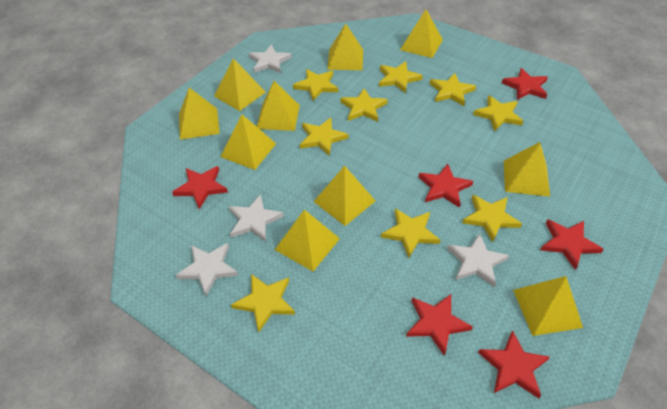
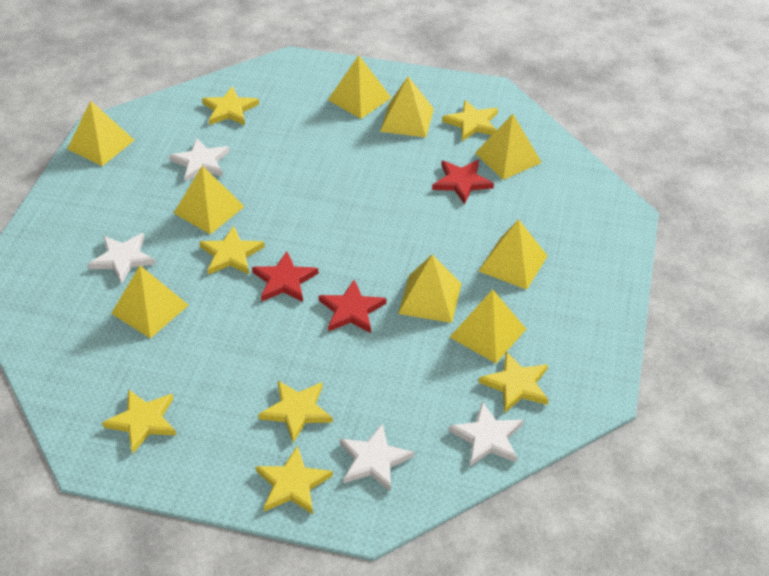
red star: [172,166,228,209] [406,294,473,356] [419,164,473,208] [478,330,550,398] [502,68,548,100] [541,219,604,270] = 6 -> [252,251,319,302] [319,280,386,333] [432,160,494,204] = 3
yellow pyramid: [179,88,220,140] [214,58,266,111] [220,114,276,170] [257,81,300,131] [275,210,340,271] [314,166,375,226] [327,24,363,70] [400,10,443,58] [504,142,550,197] [513,276,583,336] = 10 -> [67,100,134,166] [111,266,189,338] [174,166,245,234] [328,55,391,119] [380,76,434,137] [398,255,461,323] [450,289,526,363] [475,114,542,180] [479,219,547,290] = 9
yellow star: [231,274,295,332] [293,69,338,101] [300,118,349,155] [340,88,388,122] [379,61,423,93] [381,208,440,258] [429,73,476,106] [462,195,522,242] [473,95,523,131] = 9 -> [102,389,176,454] [199,226,265,275] [202,86,259,125] [256,446,333,514] [258,381,333,442] [442,100,498,141] [479,352,549,413] = 7

